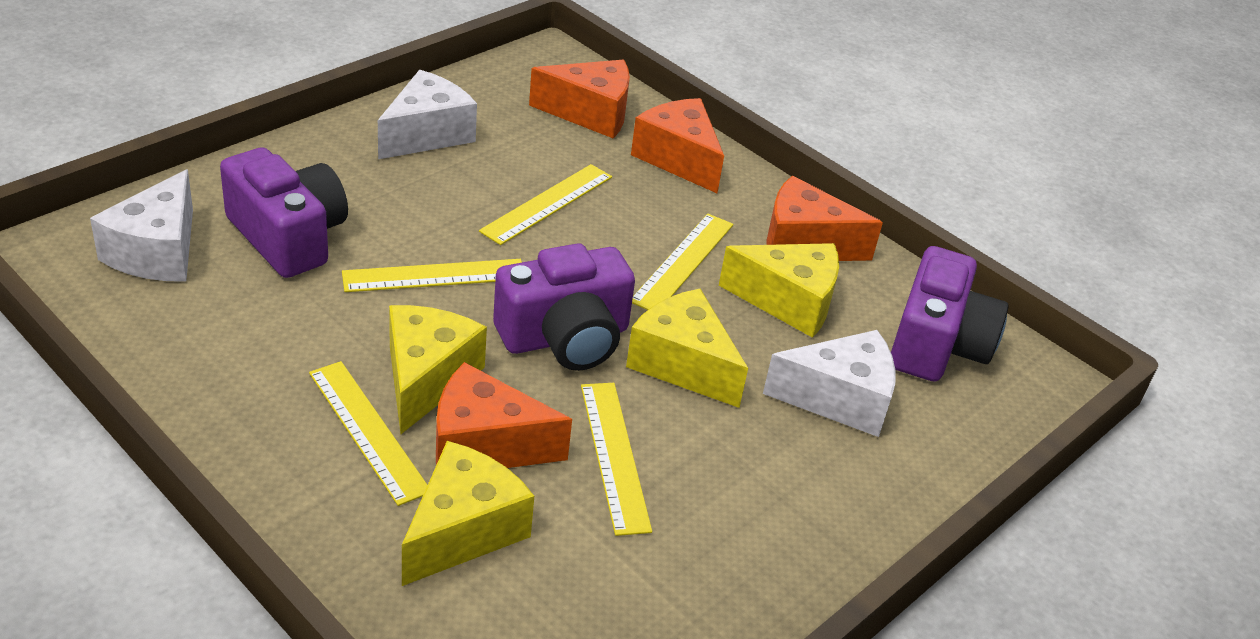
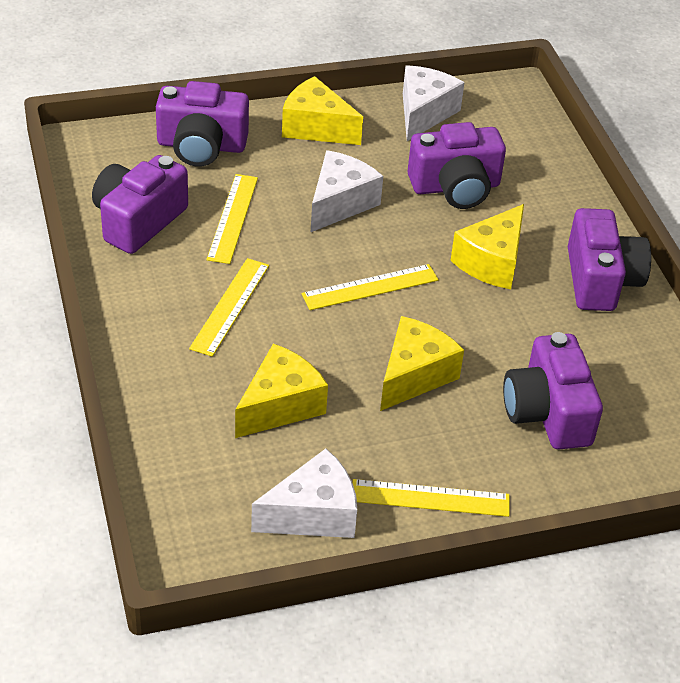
orange cheese: [436,362,572,468] [529,60,630,139] [631,98,724,193] [766,176,883,261] = 4 -> none = 0
purple camera: [220,147,348,278] [493,243,635,371] [891,246,1008,382] = 3 -> [92,155,188,254] [156,81,249,166] [408,122,506,209] [503,332,603,449] [568,208,651,311] = 5
yellow ruler: [309,361,427,506] [342,259,522,292] [479,164,612,245] [581,383,652,536] [632,214,733,310] = 5 -> [189,258,269,357] [206,174,258,264] [301,264,439,310] [353,479,509,517] = 4

